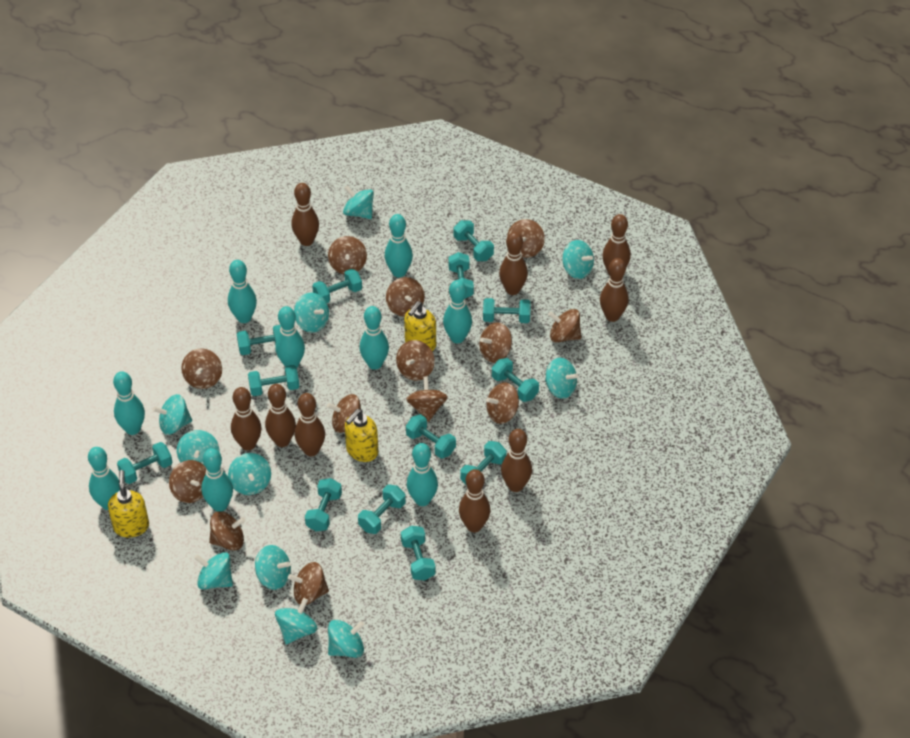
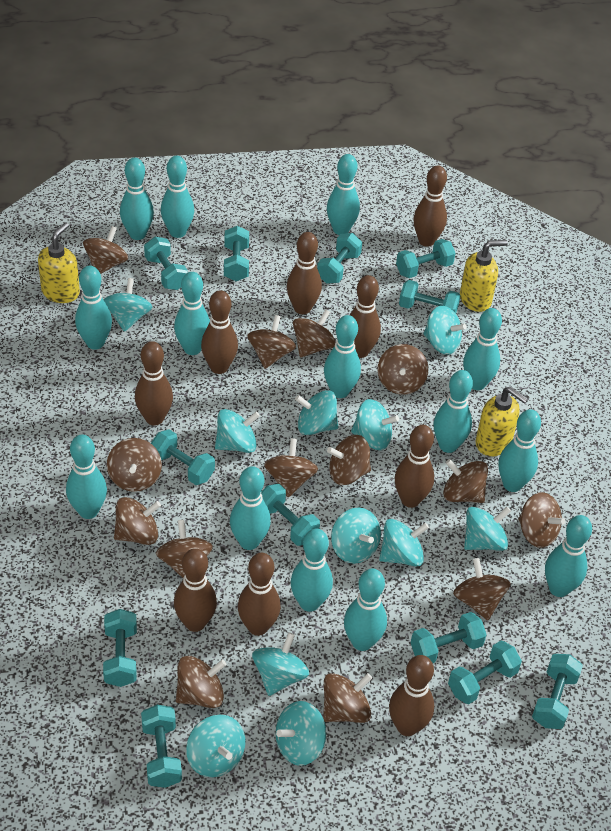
brown spinning top: [169,460,206,503] [181,348,222,389] [209,511,245,551] [288,562,329,605] [327,394,361,433] [328,236,367,274] [386,277,425,317] [396,340,435,381] [406,376,448,422] [479,322,512,363] [486,383,519,424] [507,219,545,258] [548,309,581,343] = 13 -> [83,226,128,274] [107,438,162,492] [114,497,161,545] [156,520,213,578] [176,656,227,708] [247,315,296,369] [264,438,318,497] [293,309,336,358] [323,673,372,723] [327,435,371,485] [378,344,428,395] [443,459,488,503] [453,558,511,620] [518,492,565,548] = 14
turquoise bowling pin: [88,447,120,510] [113,371,145,435] [201,448,233,511] [228,260,257,323] [275,306,305,368] [360,306,389,370] [385,214,413,278] [407,443,438,506] [443,280,472,343] = 9 -> [66,434,107,519] [75,266,112,350] [120,158,154,240] [161,156,194,238] [174,272,210,355] [230,466,271,550] [291,529,333,612] [324,315,361,398] [327,154,360,235] [344,569,387,651] [434,370,473,453] [463,308,502,390] [499,409,541,492] [545,515,592,597] = 14
turquoise dumbbell: [117,442,172,484] [237,325,281,355] [248,365,299,396] [305,478,342,531] [312,269,362,303] [358,484,406,534] [401,526,436,581] [406,414,456,458] [448,252,474,299] [454,220,494,261] [460,441,507,486] [483,298,531,323] [492,358,539,402] = 13 -> [103,609,137,687] [141,705,182,788] [144,237,188,290] [151,429,215,485] [224,226,249,281] [261,484,320,546] [317,233,362,284] [396,239,455,278] [399,280,461,313] [411,612,487,663] [448,641,522,704] [532,654,583,729] = 12

